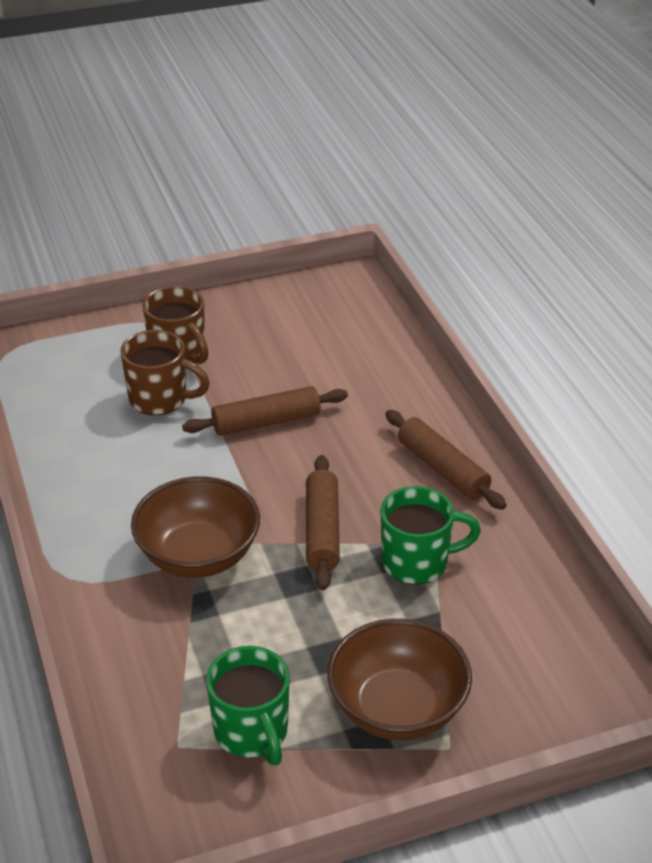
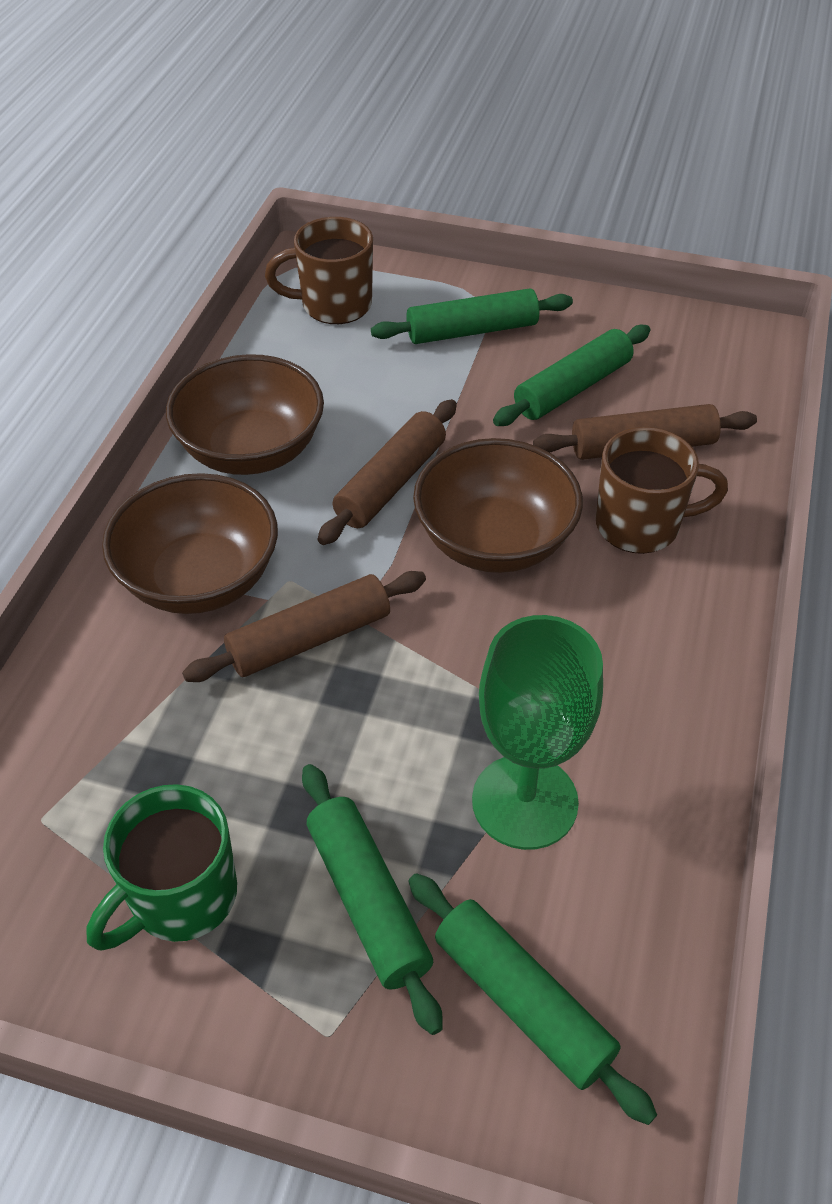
brown bowl: [131,476,260,578] [327,619,472,740] = 2 -> [102,473,278,614] [166,354,324,475] [413,438,583,573] = 3
green goblet: none = 0 -> [472,615,603,850] = 1
green mug: [206,646,290,766] [381,486,481,584] = 2 -> [86,784,237,950] = 1
green rolling pin: none = 0 -> [302,764,443,1035] [371,288,573,344] [408,873,657,1125] [493,325,650,426] = 4

